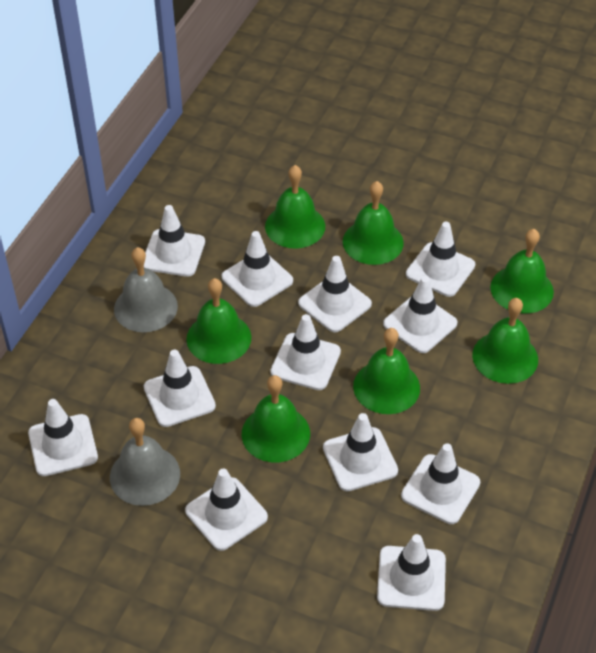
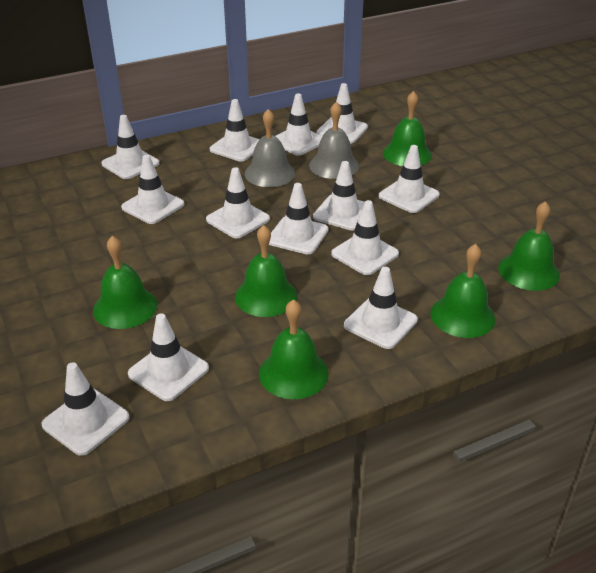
green bell: [186,278,251,364] [242,375,310,463] [265,165,325,248] [343,181,404,265] [353,328,420,414] [472,298,538,384] [490,229,554,313] = 7 -> [93,236,157,329] [235,225,297,317] [259,299,329,399] [383,91,432,166] [430,244,496,338] [498,201,560,291] = 6
white traffic cone: [28,399,98,476] [144,205,205,277] [144,350,216,427] [185,469,268,551] [222,231,293,307] [270,314,341,390] [298,256,372,332] [323,413,398,491] [377,534,446,611] [383,276,458,353] [401,443,480,524] [406,222,475,297] = 12 -> [42,362,130,456] [101,115,160,179] [121,155,184,224] [128,313,209,401] [206,167,270,238] [210,99,260,161] [269,183,328,254] [276,93,322,156] [313,161,365,230] [316,83,368,144] [331,200,399,275] [344,267,418,349] [379,145,440,213] = 13

